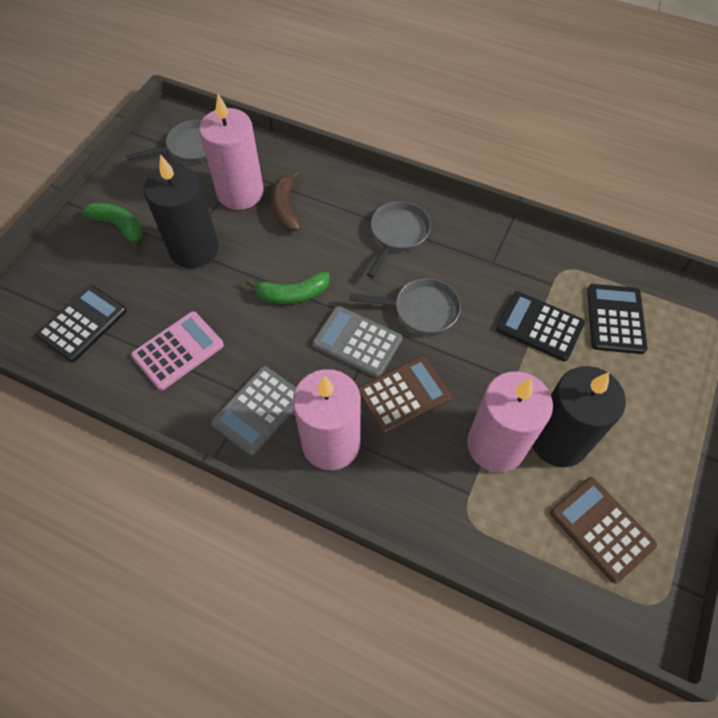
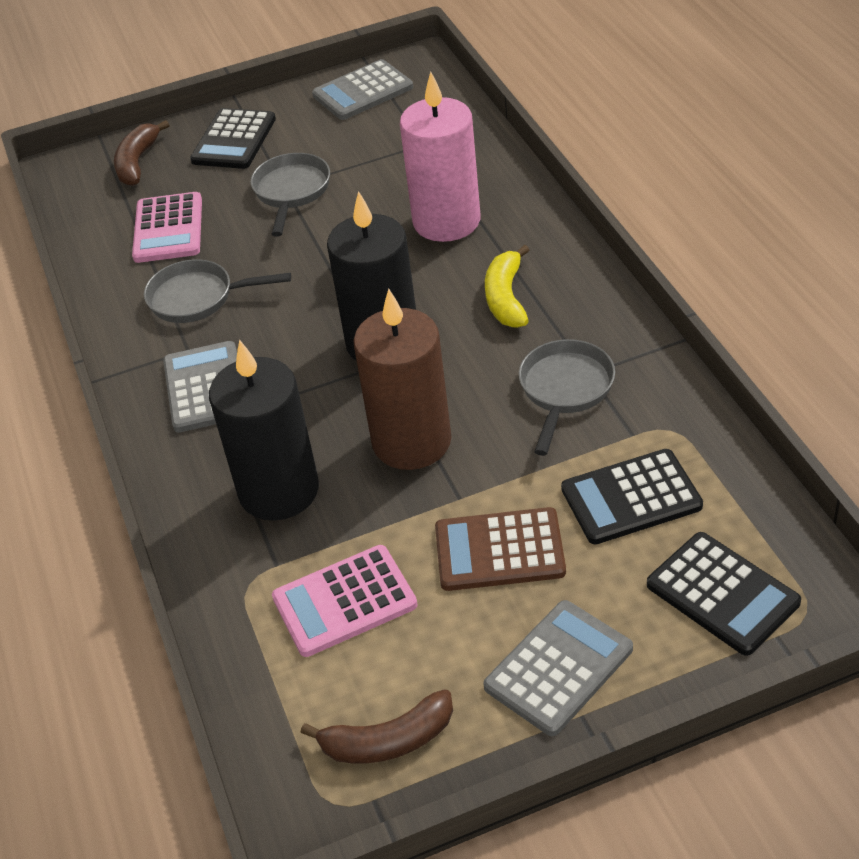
brown banana: [271,171,301,232] = 1 -> [114,120,169,186] [301,689,453,763] = 2
brown calculator: [358,356,452,434] [550,477,657,583] = 2 -> [435,507,566,591] = 1
brown candle: none = 0 -> [353,289,452,470] = 1
green banana: [81,202,142,251] [246,272,329,304] = 2 -> none = 0
grey calculator: [211,366,296,455] [312,306,402,378] = 2 -> [163,341,237,433] [312,59,413,120] [483,600,633,736] = 3
pink calculator: [131,311,224,390] = 1 -> [132,192,202,263] [272,545,418,657] = 2
pink candle: [199,94,264,210] [293,369,361,470] [467,371,553,472] = 3 -> [400,72,480,242] = 1
yellow banana: none = 0 -> [485,245,529,328] = 1

